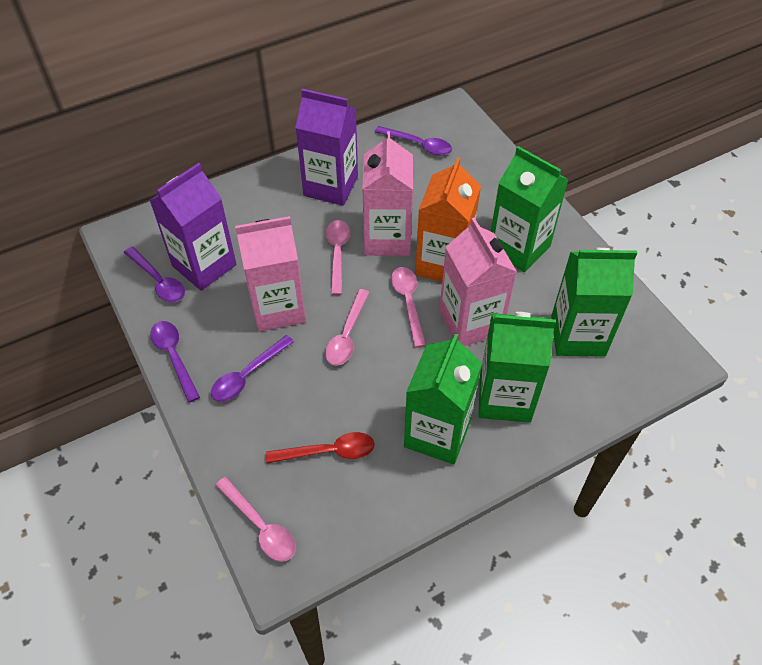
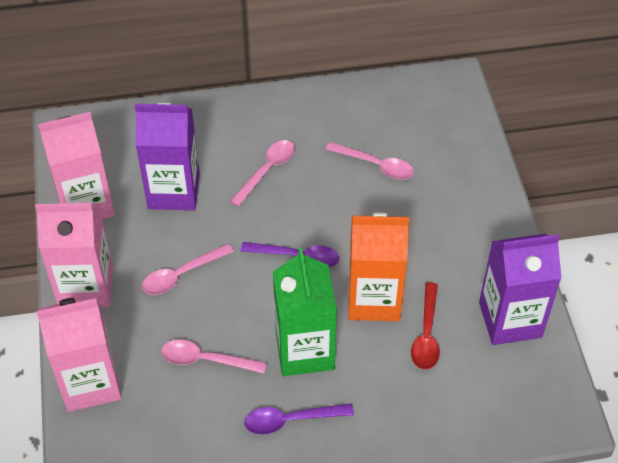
green carton: [404,333,482,464] [478,312,556,423] [491,146,569,272] [551,248,637,357] = 4 -> [273,248,337,376] = 1
purple spoon: [124,247,185,303] [150,321,200,403] [211,335,294,402] [375,126,452,156] = 4 -> [241,242,339,268] [244,404,354,435] = 2

